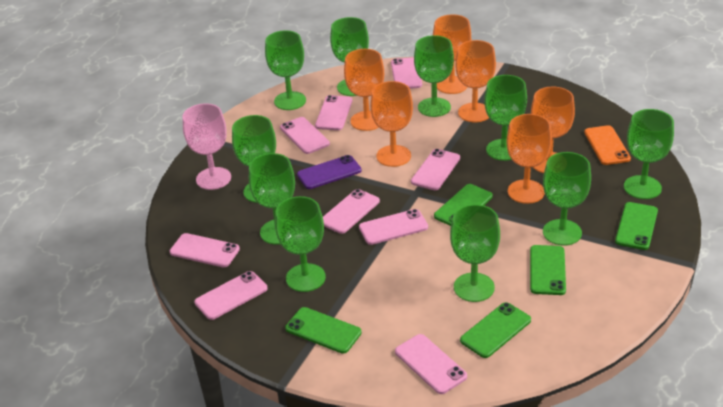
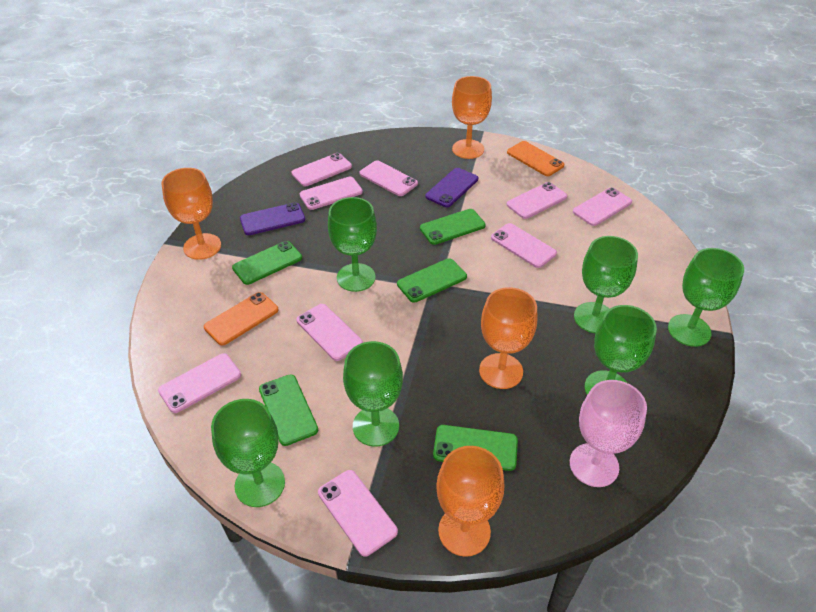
green goblet: [232,115,276,203] [249,153,295,245] [265,30,306,110] [275,196,326,292] [330,17,369,96] [414,35,454,117] [450,204,500,302] [484,75,527,161] [543,152,591,246] [624,109,674,199] = 10 -> [211,399,285,507] [328,197,377,292] [343,341,403,447] [574,236,638,333] [585,305,657,395] [668,248,744,347] = 6
orange goblet: [344,49,384,131] [371,81,413,167] [433,14,471,94] [455,40,496,122] [506,114,552,204] [531,86,575,173] = 6 -> [162,168,221,260] [436,446,504,557] [452,76,492,159] [479,287,537,389] = 4
orange phone: [584,125,631,165] = 1 -> [204,292,279,346] [507,141,564,176] = 2
purple phone: [297,155,362,189] = 1 -> [240,202,305,235] [426,168,478,207] = 2

